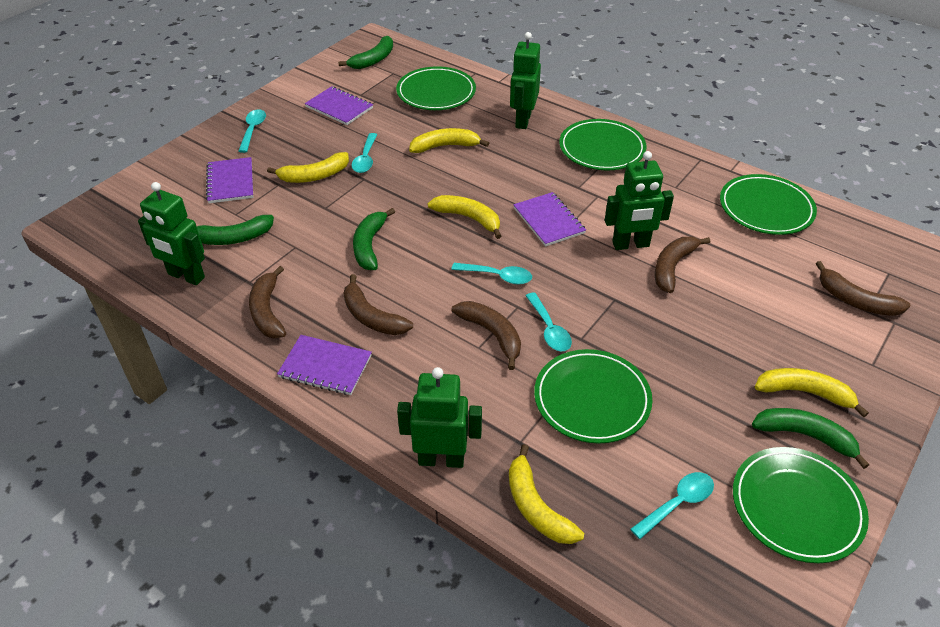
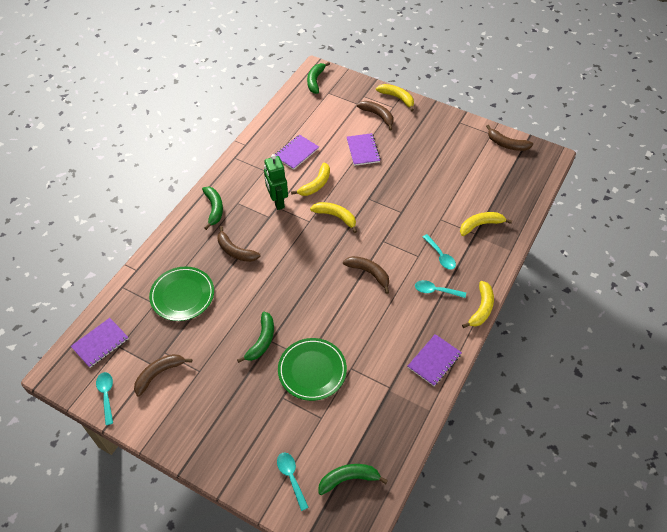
green plate: [396,66,476,110] [534,349,652,444] [559,119,647,170] [720,174,817,235] [733,447,869,563] = 5 -> [149,267,214,321] [278,338,347,401] = 2
green robot: [138,182,205,285] [397,367,482,468] [510,32,541,129] [605,151,674,250] = 4 -> [264,154,288,210] = 1
turquoise spoon: [238,109,266,153] [351,133,377,173] [451,263,532,285] [526,292,572,351] [630,472,714,539] = 5 -> [96,372,113,425] [277,452,309,511] [415,280,466,298] [423,234,456,270] = 4

